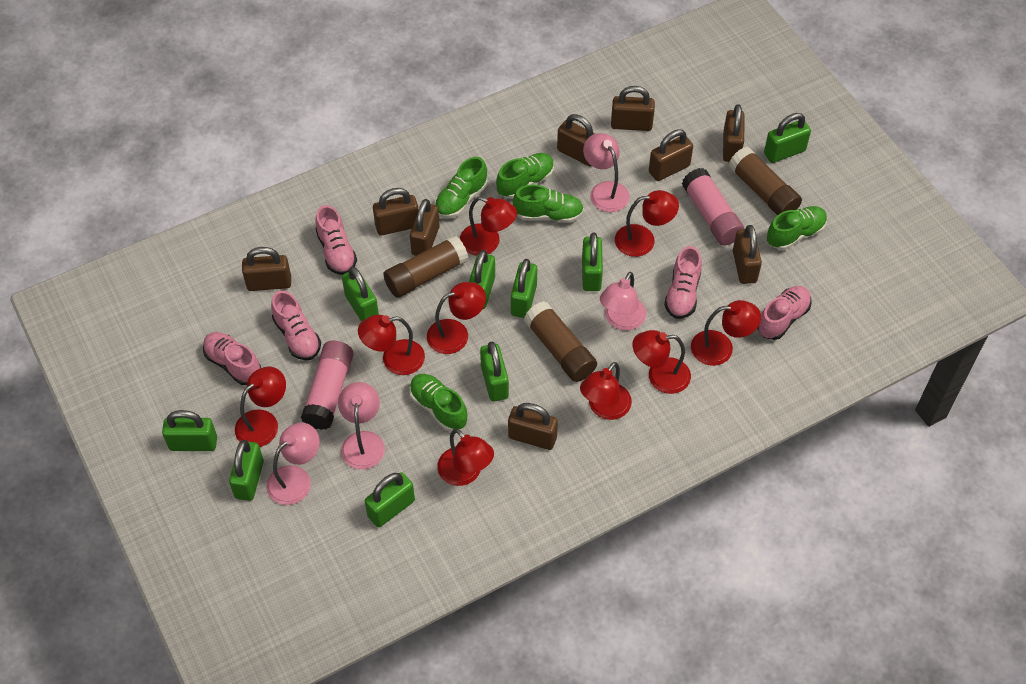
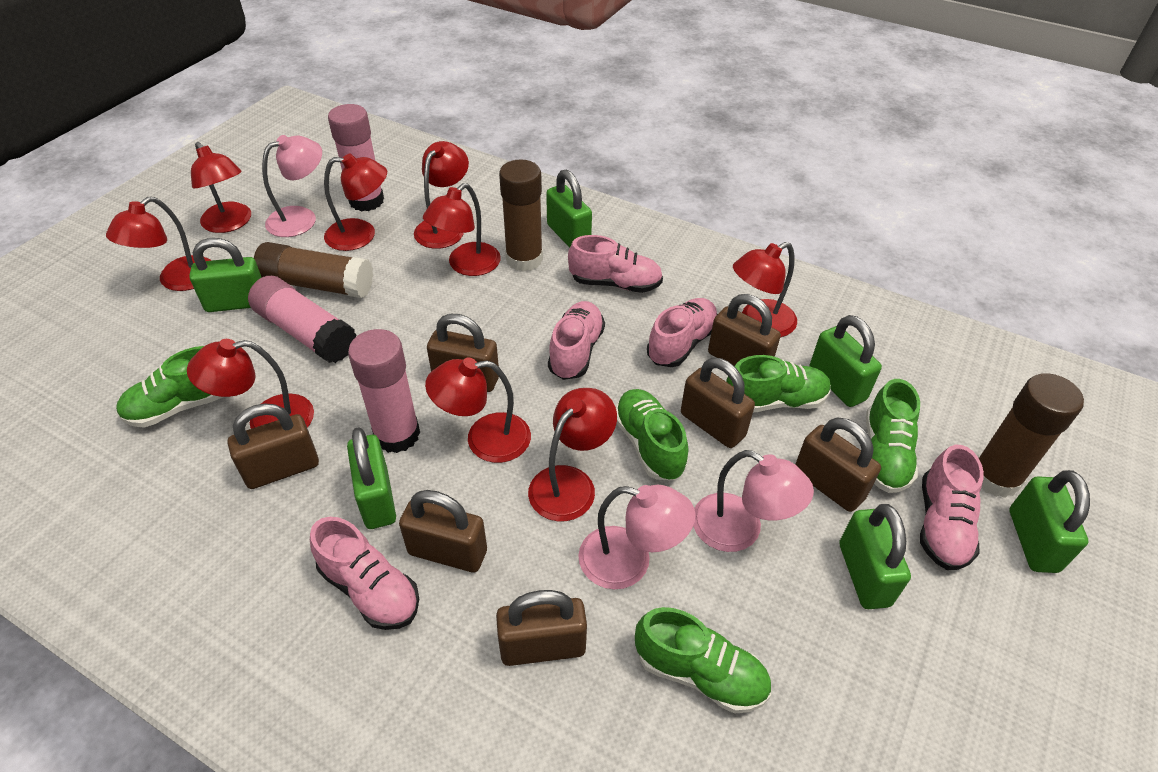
brown padlock: [242,247,291,291] [373,188,418,236] [410,199,440,256] [508,403,558,450] [557,114,595,167] [611,86,655,131] [649,129,693,181] [723,104,744,162] [733,225,762,284] = 9 -> [228,403,319,489] [399,490,487,572] [427,314,499,392] [496,590,587,666] [681,358,755,448] [708,294,781,366] [795,418,881,512] = 7
green padlock: [162,410,217,451] [229,440,264,501] [342,266,379,322] [365,472,415,527] [469,250,495,309] [480,342,509,402] [511,259,537,318] [582,233,603,291] [764,113,811,163] = 9 -> [189,238,262,312] [347,427,396,529] [546,170,592,248] [810,315,882,407] [840,504,911,609] [1009,470,1090,573] = 6
pink glue stick: [301,341,354,430] [682,168,745,245] = 2 -> [248,276,357,363] [328,104,384,212] [348,329,420,453] = 3
pink lamp: [266,422,320,505] [338,382,385,470] [583,133,629,212] [600,272,646,330] = 4 -> [262,135,322,237] [578,485,695,589] [693,450,814,552] = 3

